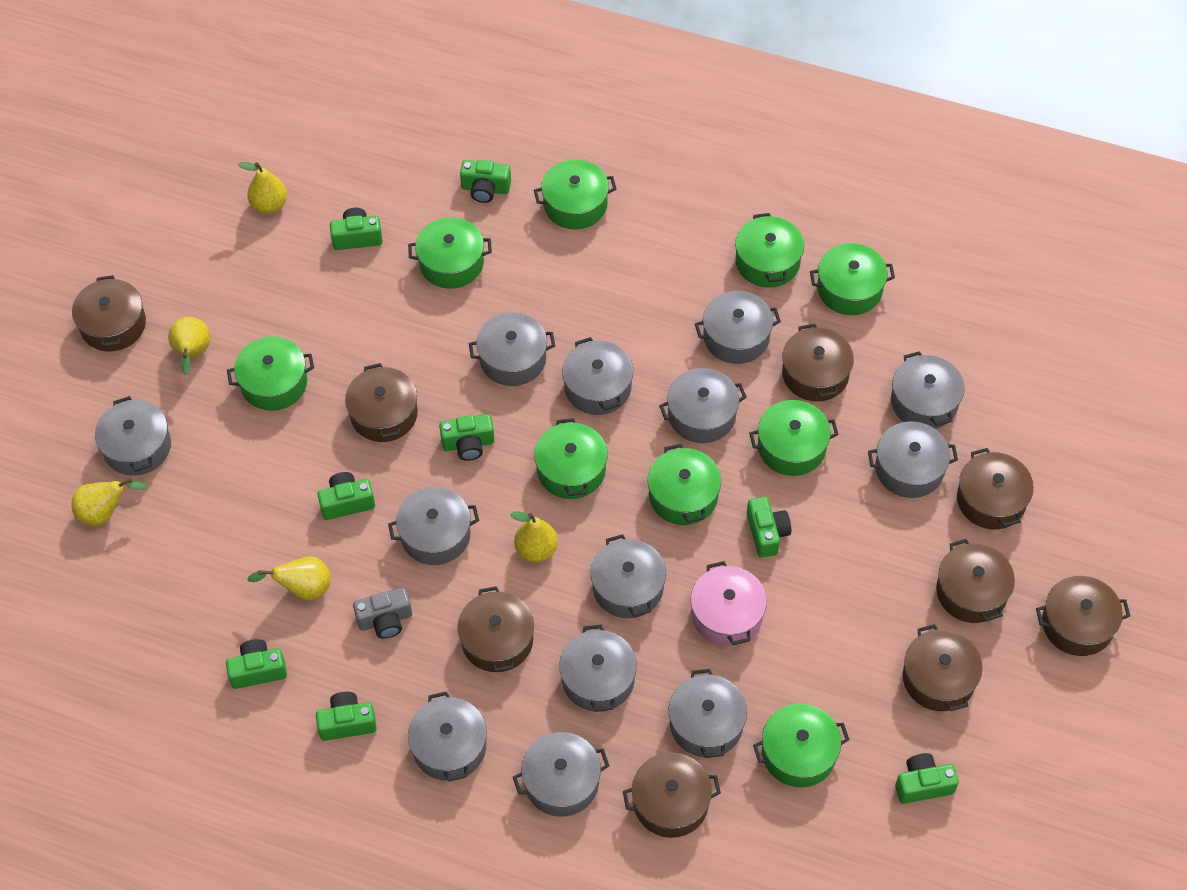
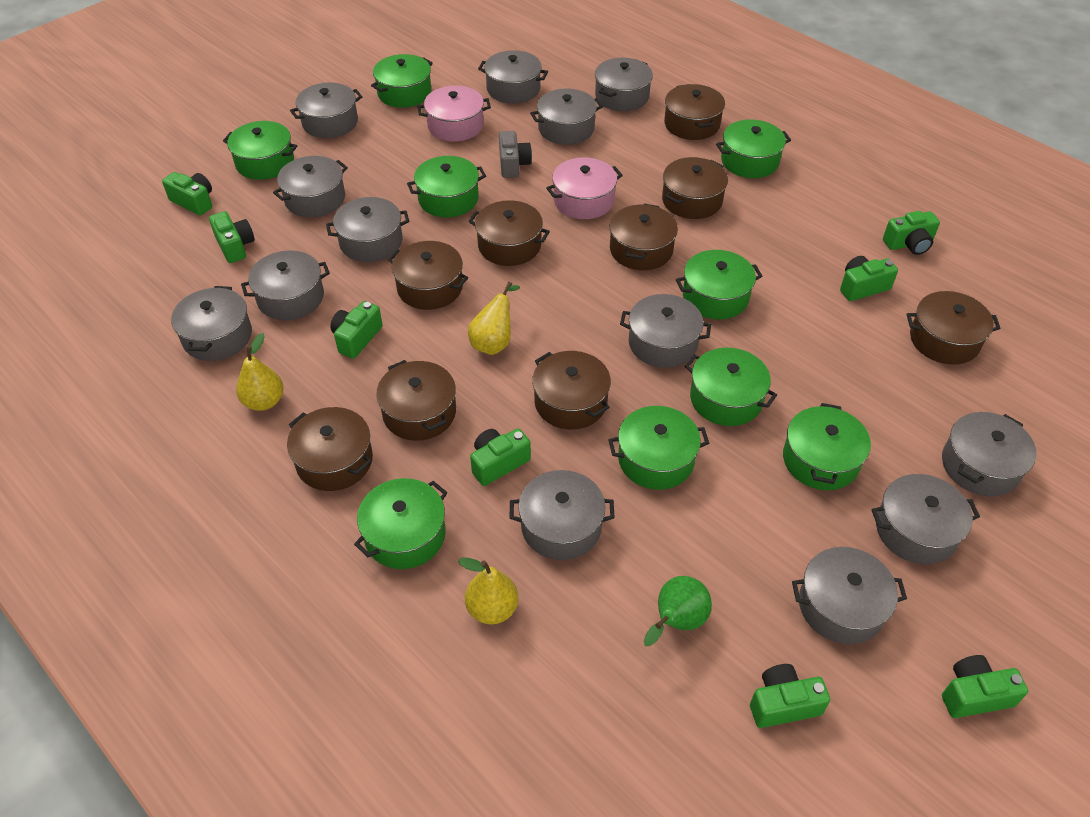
green pear: none = 0 -> [644,576,712,646] = 1
pink pot: [691,561,767,646] = 1 -> [418,86,491,142] [546,157,623,219] = 2
yellow pear: [71,478,147,526] [168,317,210,375] [238,162,287,214] [247,556,331,601] [510,511,558,562] = 5 -> [236,333,284,411] [458,558,518,624] [468,282,520,355] = 3

